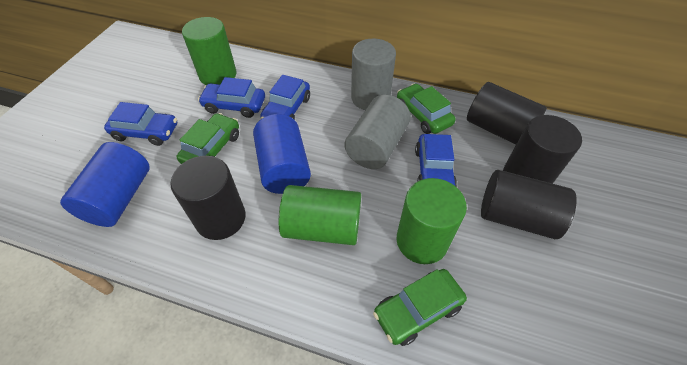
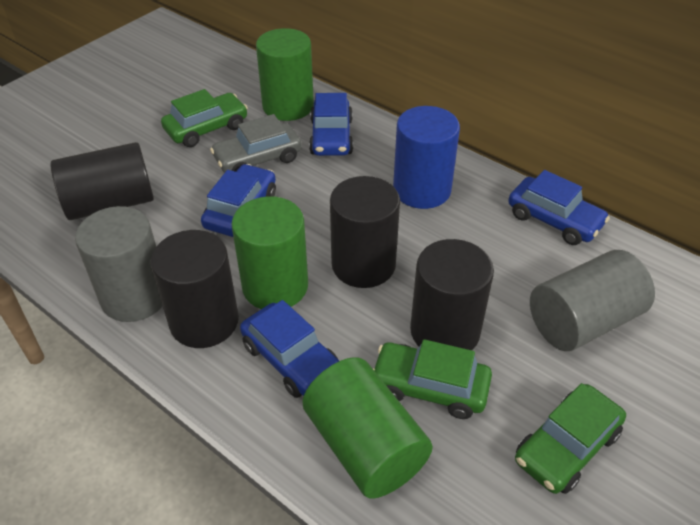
blue cylinder: [60,142,150,227] [253,114,311,194] = 2 -> [393,106,460,209] = 1
grey car: none = 0 -> [210,114,302,173] = 1

